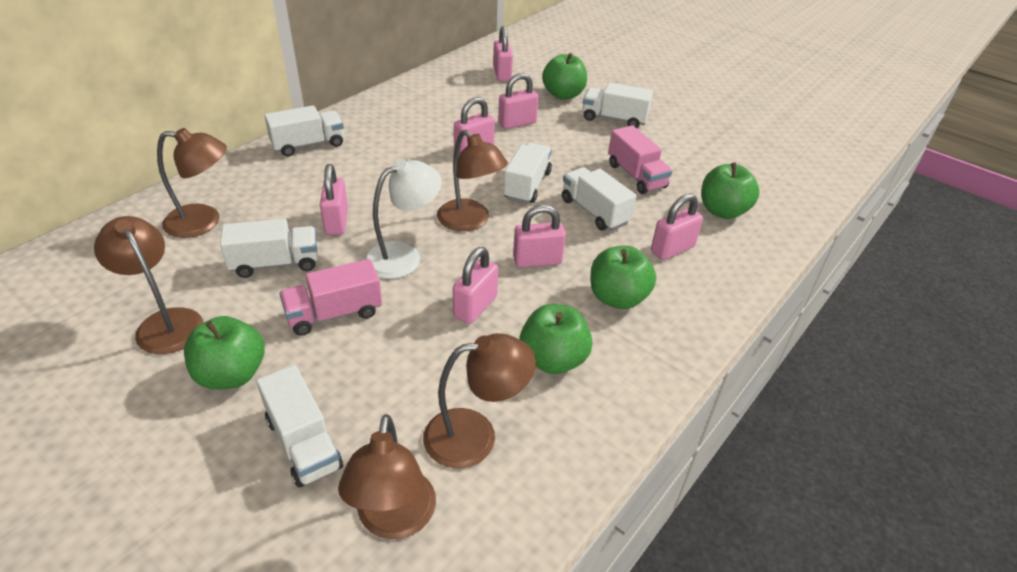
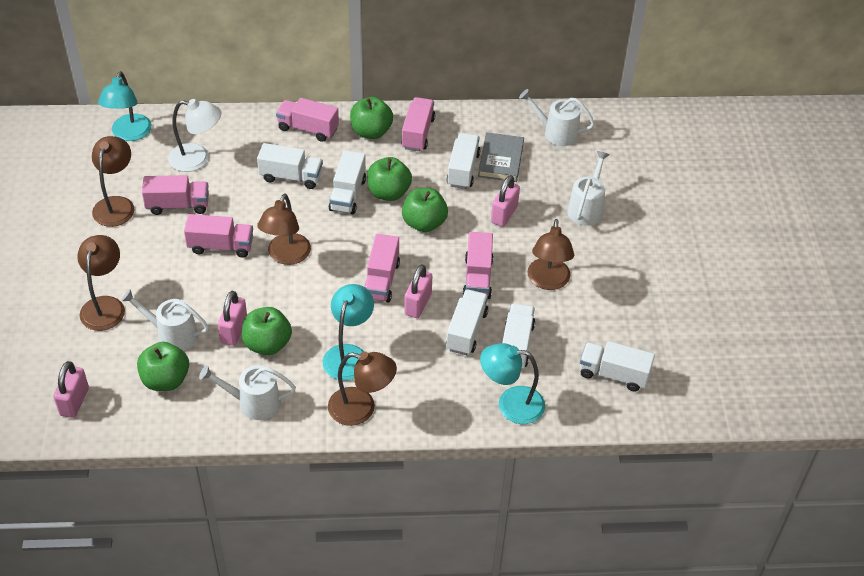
grey book: none = 0 -> [478,132,524,182] = 1
pink padlock: [320,164,348,235] [453,247,498,324] [454,97,495,154] [493,26,513,81] [498,73,539,129] [513,205,566,268] [651,194,703,260] = 7 -> [53,361,89,418] [218,291,247,346] [404,264,432,318] [491,175,520,227] = 4
pink truck: [279,259,382,336] [608,125,672,194] = 2 -> [142,175,209,215] [184,214,253,258] [276,98,339,142] [364,234,400,302] [401,97,435,151] [463,232,494,299] = 6
turquoise lamp: none = 0 -> [98,71,152,141] [323,284,374,381] [480,343,545,424] = 3
white watering can: none = 0 -> [121,289,209,351] [199,365,296,420] [519,89,595,146] [567,151,610,226] = 4

